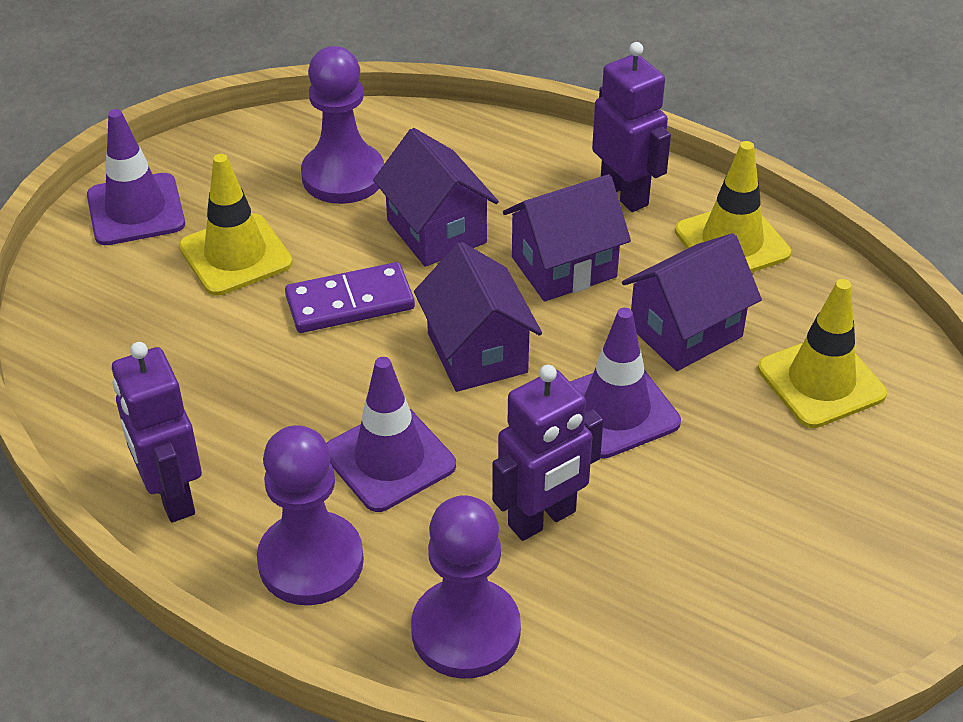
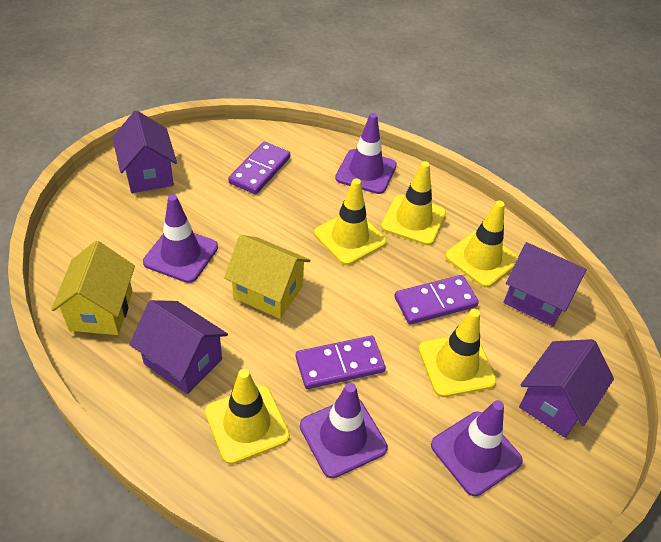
purple domino: [285,262,415,333] = 1 -> [228,142,290,194] [296,336,386,389] [394,275,479,324] = 3
purple pawn: [257,425,364,605] [301,46,384,204] [411,495,521,679] = 3 -> none = 0
purple robot: [112,342,202,522] [492,365,603,541] [592,42,671,212] = 3 -> none = 0
purple traffic cone: [87,109,185,245] [327,357,456,512] [570,308,681,459] = 3 -> [143,194,218,283] [300,383,388,478] [335,113,397,194] [431,400,523,496] = 4
yellow house: none = 0 -> [51,241,135,335] [224,235,311,319] = 2
yellow traffic cone: [179,154,293,296] [675,141,791,273] [758,279,887,428] = 3 -> [205,369,290,464] [314,179,387,265] [381,161,446,245] [419,309,497,397] [445,201,518,288] = 5

